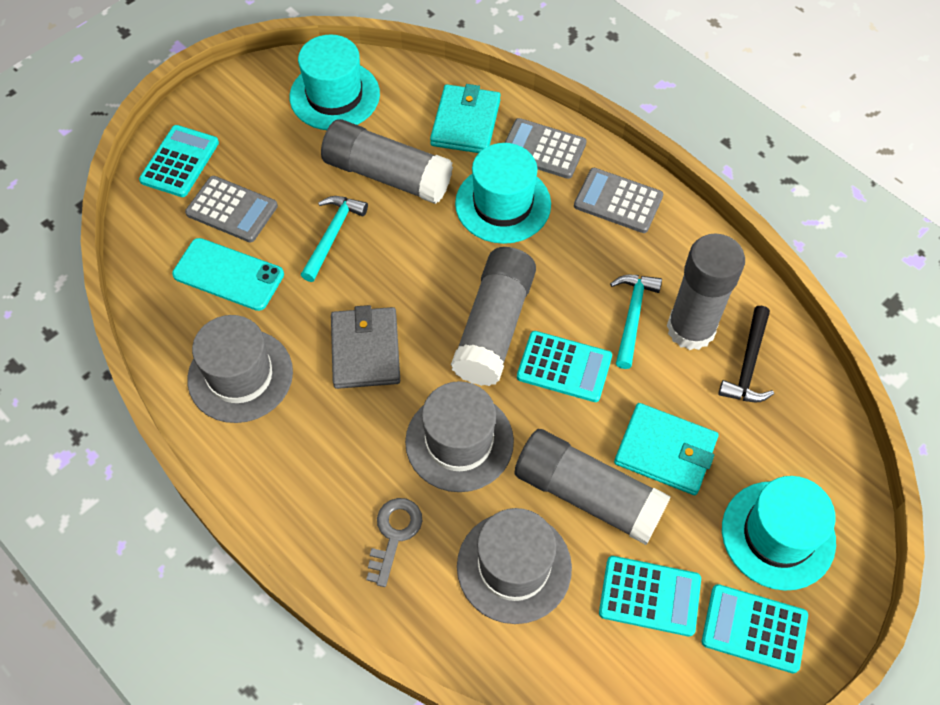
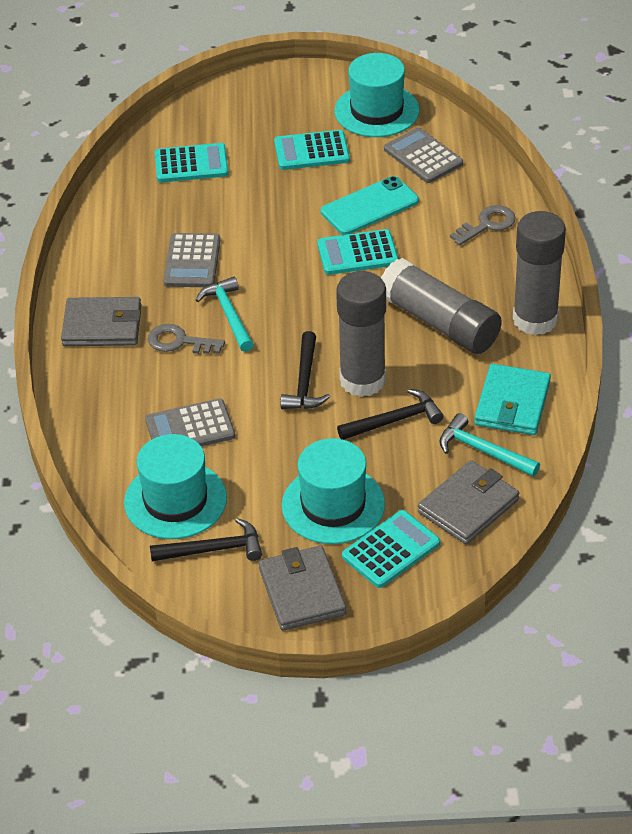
black hammer: [718,306,774,402] = 1 -> [150,518,262,561] [280,331,330,409] [337,389,444,440] = 3
grey glue stick: [321,119,453,204] [451,247,536,386] [514,429,671,545] [667,233,745,350] = 4 -> [336,271,386,397] [381,258,502,354] [513,211,566,335] = 3
grey hat: [187,315,293,423] [405,381,514,492] [457,508,572,624] = 3 -> none = 0
grey key: [366,498,423,587] = 1 -> [148,324,225,354] [450,205,516,246] = 2
grey wallet: [331,305,400,389] = 1 -> [61,297,141,346] [259,545,346,631] [418,460,519,544] = 3
turquoise wallet: [430,84,501,153] [614,403,718,495] = 2 -> [474,364,551,435] = 1

